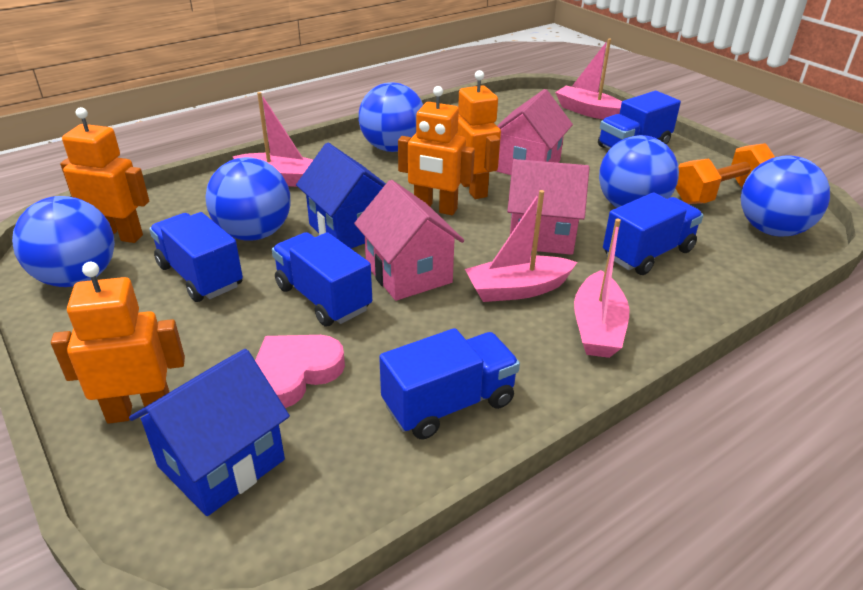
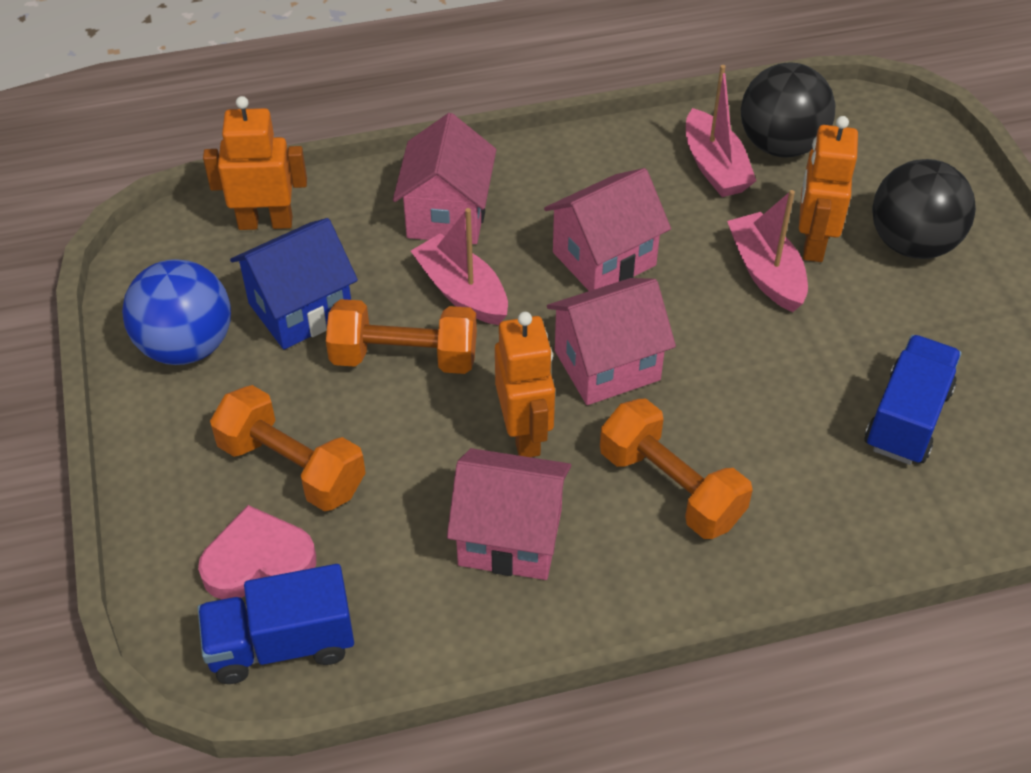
black ball: none = 0 -> [741,62,835,157] [872,159,976,259] = 2
blue ball: [12,196,115,287] [205,157,290,241] [359,83,423,152] [599,135,679,208] [741,155,830,236] = 5 -> [122,259,231,365] = 1
blue house: [129,349,290,516] [296,143,386,248] = 2 -> [230,218,358,349] = 1
blue truck: [149,212,243,302] [272,232,372,326] [379,328,520,439] [598,91,681,149] [603,192,704,275] = 5 -> [198,564,354,684] [865,335,961,465] = 2
orange dumbbell: [676,143,775,204] = 1 -> [210,385,366,511] [326,299,477,374] [600,399,753,539] = 3
orange robot: [51,262,185,424] [60,107,149,243] [398,86,475,215] [456,70,501,199] = 4 -> [203,96,307,230] [495,312,555,457] [799,116,858,262] = 3
pink boat: [233,92,313,187] [465,190,577,302] [555,39,622,119] [574,219,629,358] = 4 -> [411,208,508,325] [686,65,756,197] [727,190,808,312] = 3
pink house: [354,180,464,301] [496,89,573,175] [507,159,589,255] = 3 -> [393,113,496,244] [447,448,571,580] [544,168,671,291] [547,278,676,405] = 4

